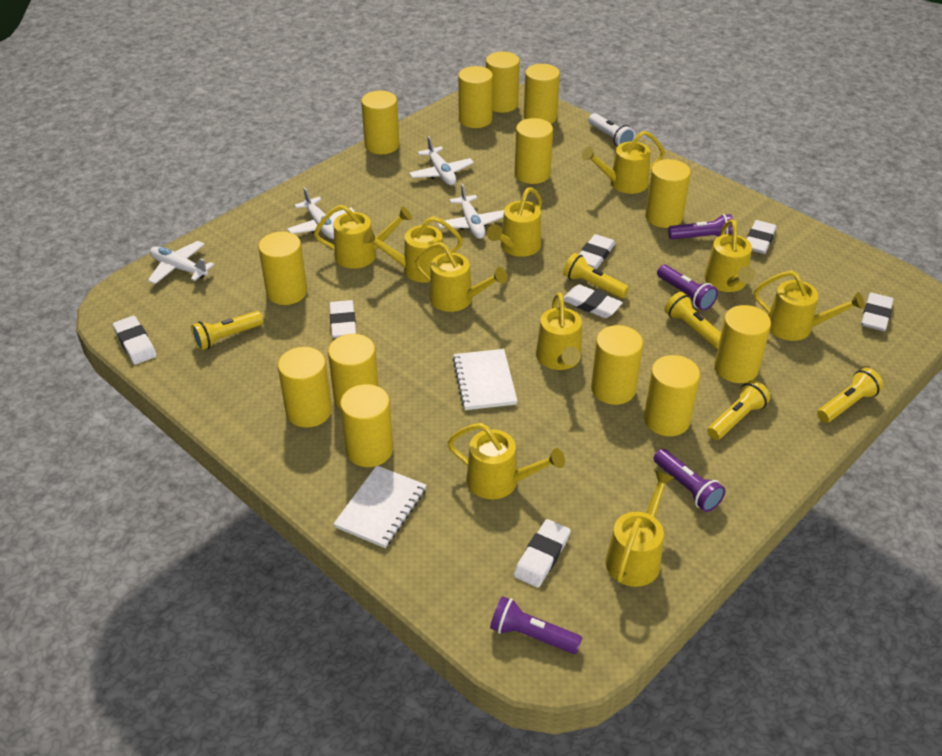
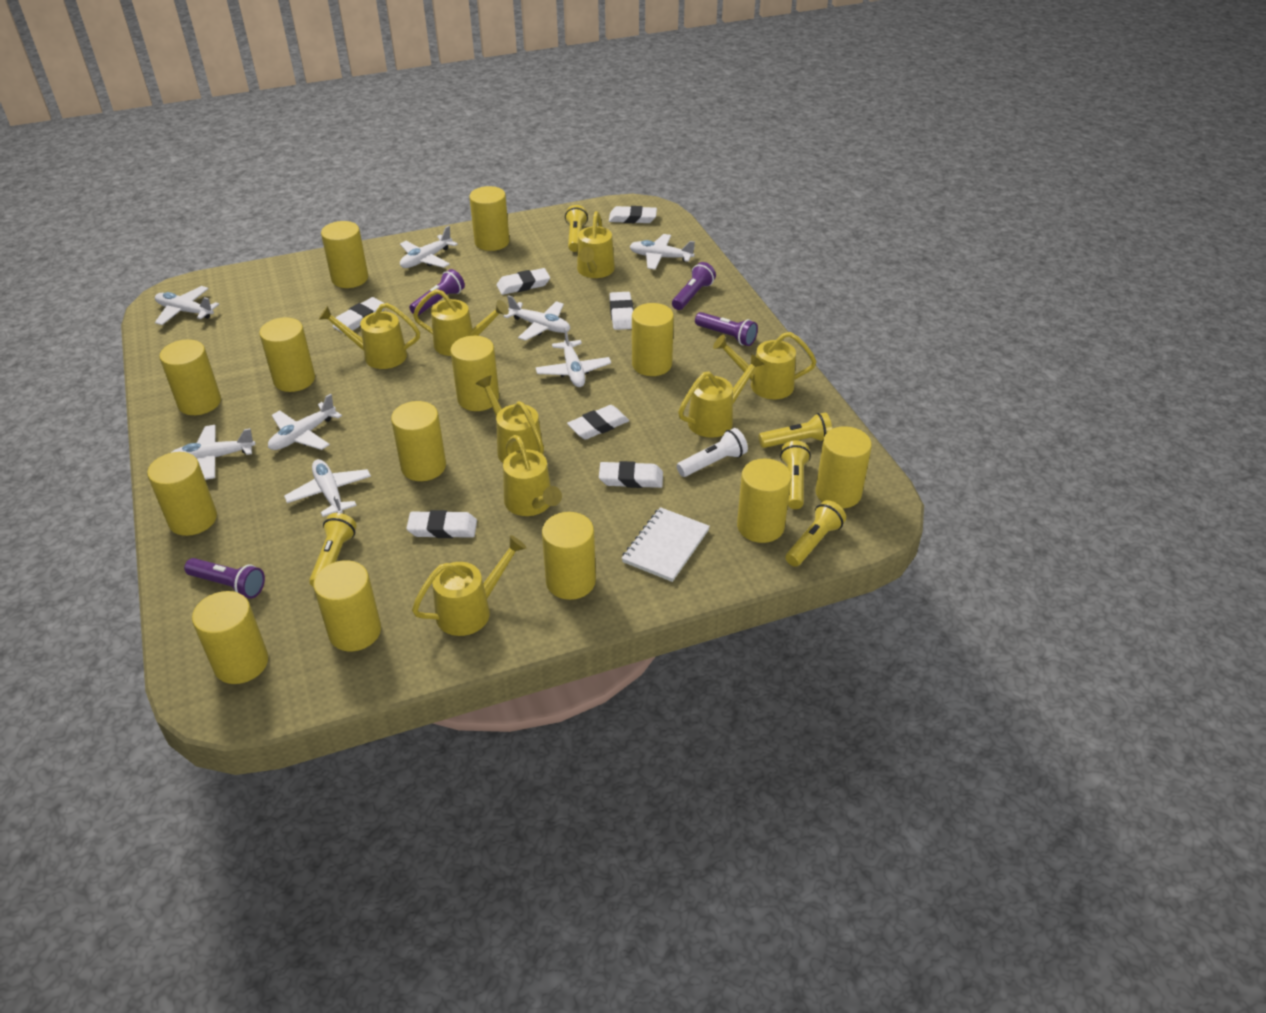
white notebook: [333,465,426,548] [452,349,517,410] = 2 -> [621,507,710,582] = 1
white plane: [148,241,215,284] [287,187,355,239] [409,136,474,185] [437,184,504,239] = 4 -> [155,286,219,325] [171,425,256,480] [268,394,342,450] [284,459,371,517] [400,226,458,268] [503,295,570,341] [536,328,611,387] [629,234,695,270] = 8
yellow watering can: [314,205,412,269] [363,216,463,283] [415,242,508,312] [447,423,565,499] [487,187,542,257] [536,292,582,370] [582,131,665,194] [606,470,675,587] [704,219,755,292] [754,271,865,341] = 10 -> [319,303,420,369] [412,535,526,636] [413,289,509,356] [476,375,544,463] [503,435,562,516] [577,211,615,278] [678,354,764,438] [713,332,817,399] = 8

